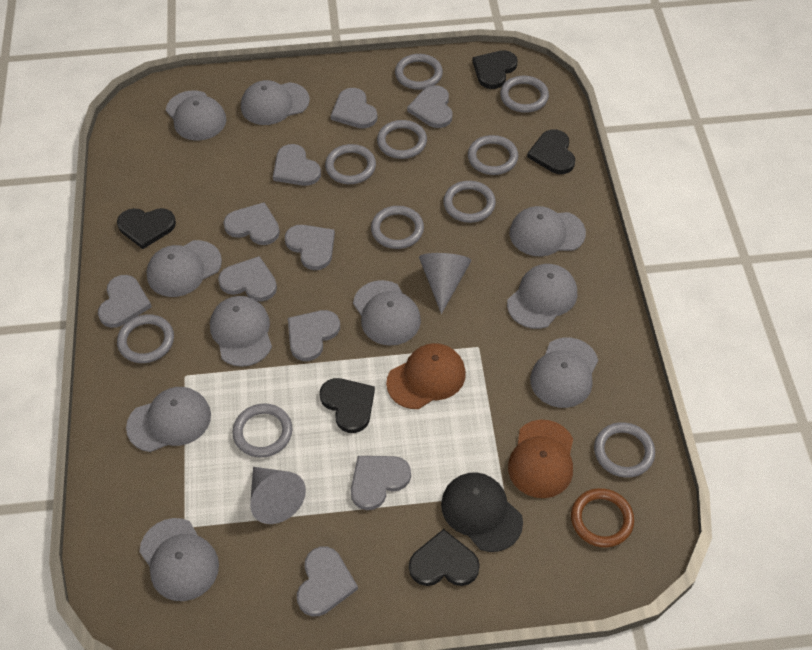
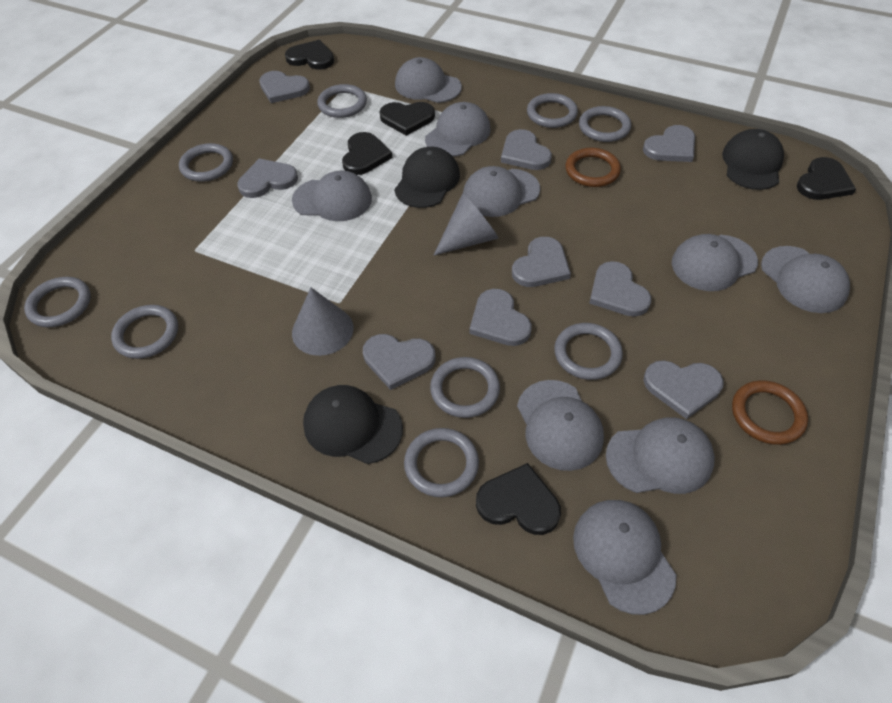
black cap: [441,472,523,552] = 1 -> [303,385,403,464] [394,147,460,208] [722,129,784,190] = 3
brown cap: [386,343,466,409] [508,420,573,498] = 2 -> none = 0
brown ring: [571,488,634,548] = 1 -> [565,148,621,187] [732,380,808,445] = 2
grey cap: [126,387,211,452] [139,518,219,601] [146,240,222,297] [166,90,227,141] [210,296,272,367] [241,80,310,125] [353,280,421,346] [507,264,577,329] [510,206,586,257] [530,338,598,408] = 10 -> [292,171,372,221] [395,57,462,103] [425,102,491,157] [463,166,540,217] [517,380,604,471] [573,500,676,615] [606,417,715,494] [672,234,758,291] [761,246,850,313] = 9
grey heart: [98,275,152,328] [218,256,277,302] [223,202,280,245] [273,144,321,186] [285,225,335,270] [288,310,340,361] [297,547,358,616] [331,88,378,128] [351,456,411,510] [407,85,453,128] = 10 -> [237,158,298,198] [259,71,310,103] [363,334,435,390] [469,289,532,346] [501,129,552,170] [512,237,571,287] [589,261,651,317] [643,125,695,162] [643,360,724,419] = 9
grey ring: [117,314,174,363] [232,403,292,458] [325,144,376,184] [371,206,424,249] [377,120,427,159] [395,54,443,90] [443,181,496,223] [468,135,518,175] [500,76,549,113] [594,422,655,478] = 10 -> [24,277,91,327] [111,305,178,359] [179,143,233,182] [317,84,367,118] [404,428,479,497] [430,357,500,418] [527,93,578,128] [554,323,623,380] [579,106,631,142] = 9

